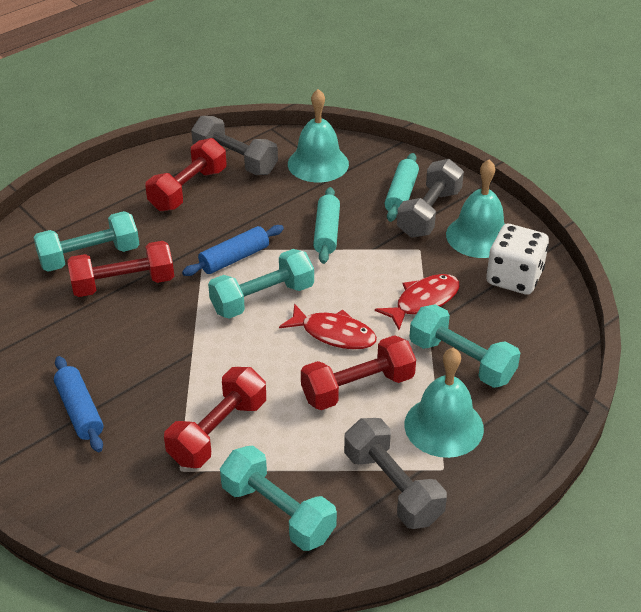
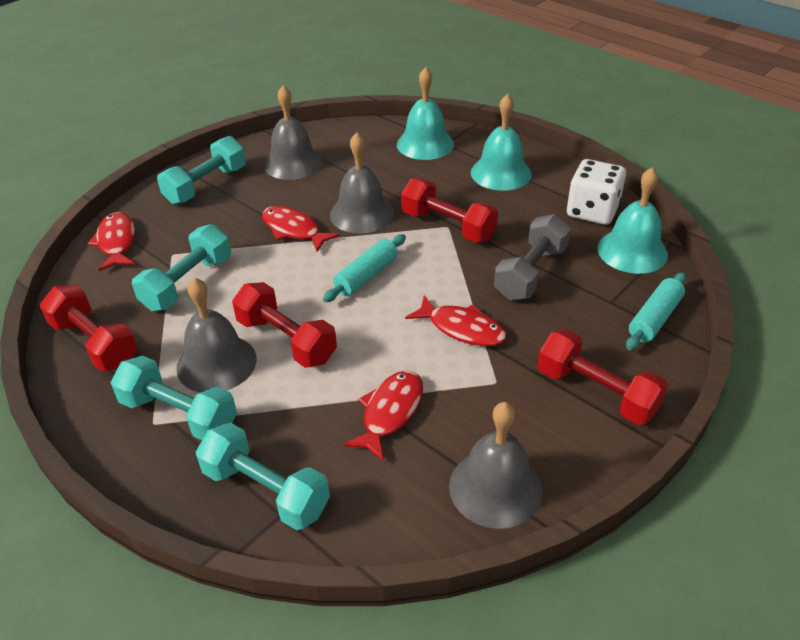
blue rolling pin: [54,356,103,452] [182,225,284,276] = 2 -> none = 0
grey bell: none = 0 -> [176,277,257,393] [263,85,323,180] [330,133,394,234] [449,402,542,529] = 4
grey dumbbell: [191,116,278,175] [344,418,447,529] [397,159,464,238] = 3 -> [494,214,571,300] = 1
red fish: [279,303,377,350] [375,274,459,330] = 2 -> [87,212,136,271] [262,206,340,252] [343,370,423,462] [405,295,507,346] = 4

